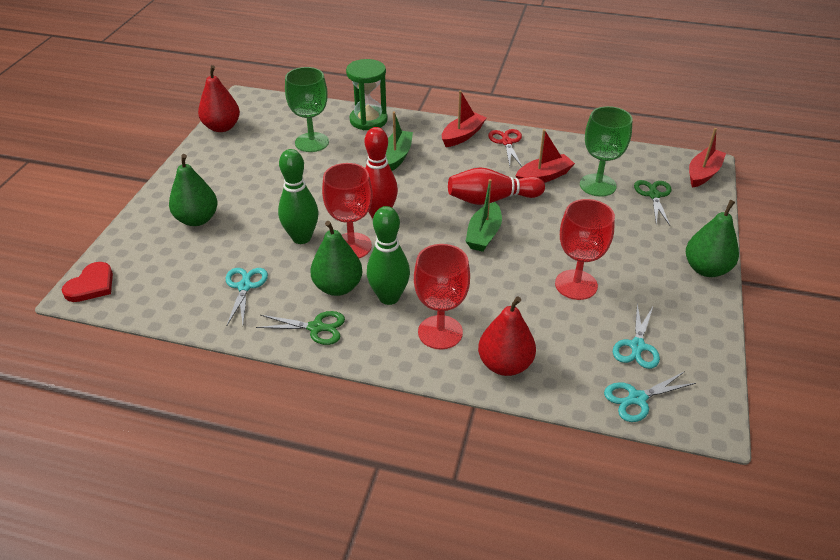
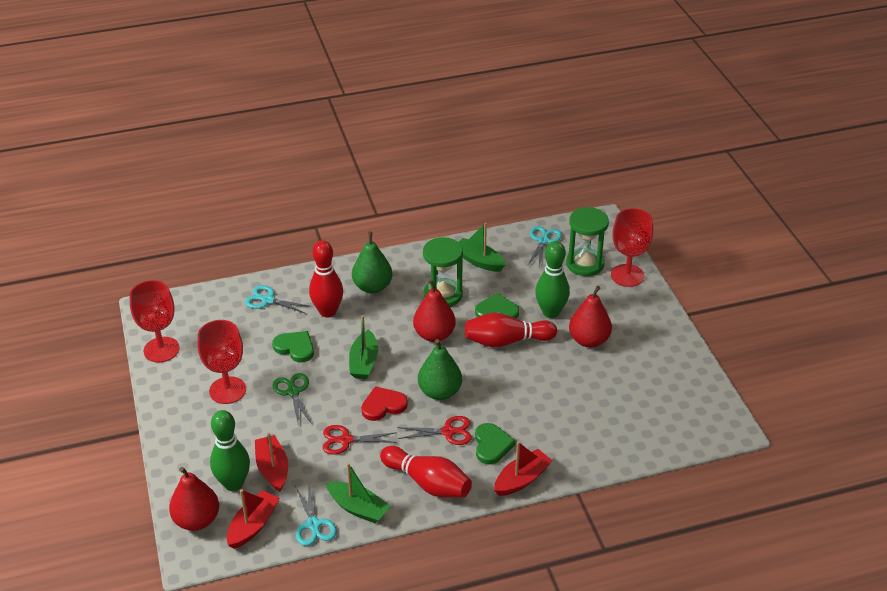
green boat: [386,111,413,171] [465,179,502,252] = 2 -> [326,463,390,524] [349,315,378,379] [459,223,505,272] = 3
green goblet: [285,67,329,152] [580,106,633,197] = 2 -> none = 0
green heart: none = 0 -> [272,331,314,362] [475,293,519,319] [475,423,516,464] = 3
green hourglass: [346,59,388,130] = 1 -> [423,237,463,307] [566,207,609,276] = 2
green pear: [169,154,217,226] [310,221,362,296] [686,200,739,277] = 3 -> [352,231,392,293] [418,339,462,400] = 2
green scissors: [256,311,345,345] [634,180,671,226] = 2 -> [272,373,312,427] = 1
red bowling pin: [364,127,398,218] [448,167,545,205] = 2 -> [309,240,343,317] [380,446,472,498] [465,313,557,348] = 3
red pear: [198,65,240,132] [478,297,536,376] = 2 -> [169,467,219,531] [413,279,456,342] [569,286,612,348] = 3
red scissors: [488,129,522,167] = 1 -> [323,425,397,455] [398,416,472,445] = 2

